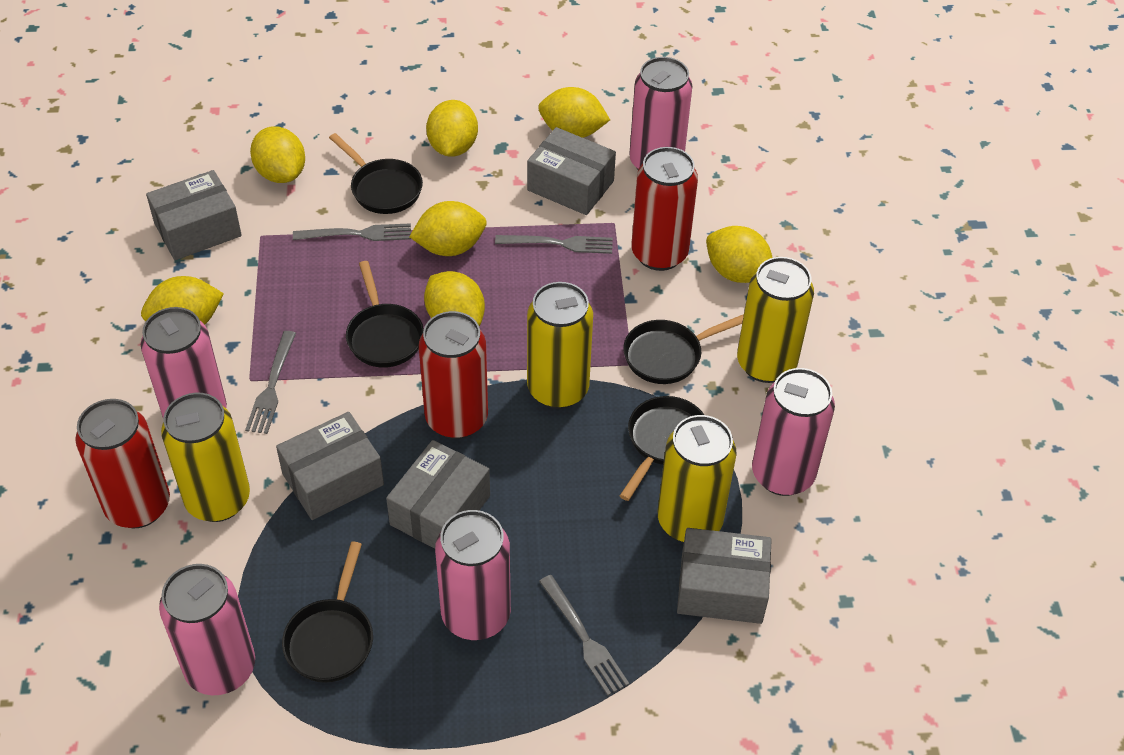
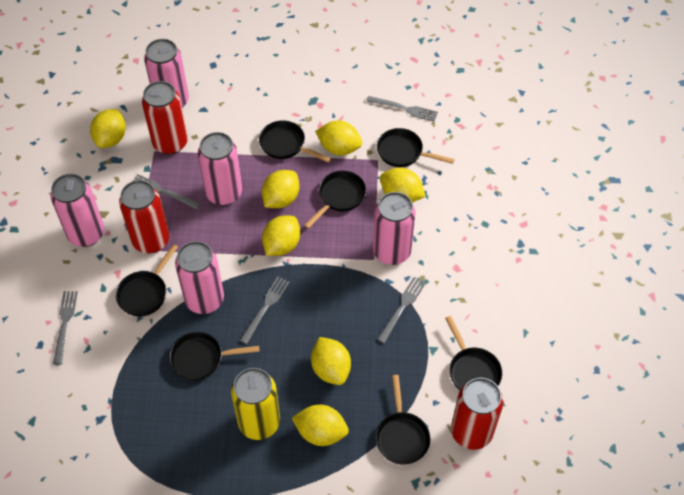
black pan: [282,542,373,683] [329,133,423,214] [346,261,424,368] [620,396,704,501] [623,314,744,384] = 5 -> [116,244,178,317] [169,332,260,380] [259,120,331,163] [304,171,366,229] [376,375,430,465] [377,128,454,167] [445,316,502,390] = 7
grey box: [146,170,242,260] [276,412,384,520] [386,440,490,549] [527,127,616,215] [677,528,772,624] = 5 -> none = 0
grey fork: [245,331,296,434] [293,223,411,241] [495,235,613,254] [539,575,629,696] = 4 -> [53,291,78,365] [133,174,201,210] [240,276,290,344] [366,96,438,122] [377,277,426,343] = 5
yellow can: [161,393,250,522] [527,282,593,409] [658,415,737,543] [737,257,814,383] = 4 -> [231,368,280,440] = 1

